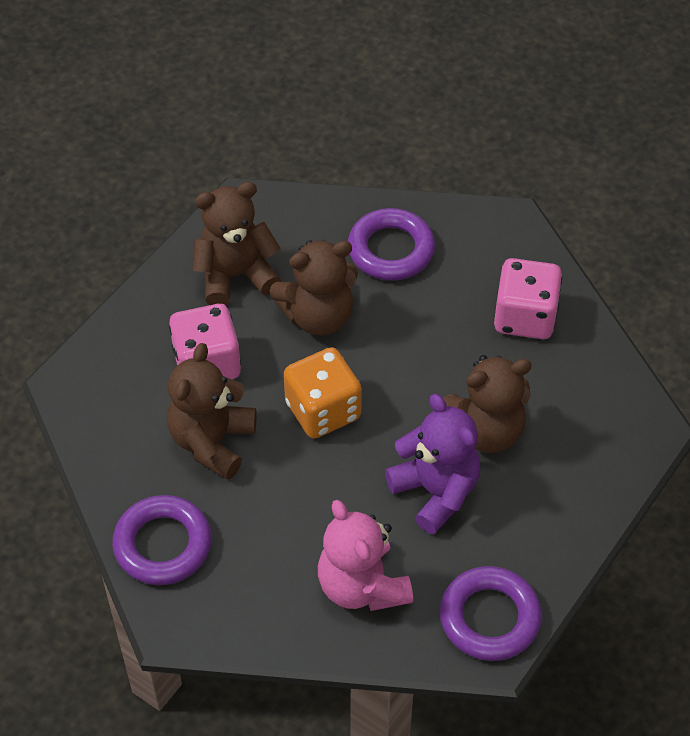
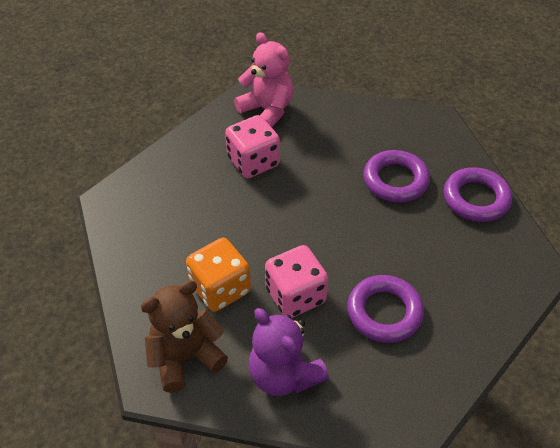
brown teddy bear: [167,343,257,480] [193,182,281,305] [270,240,358,336] [443,355,532,453] = 4 -> [141,280,228,393] = 1

